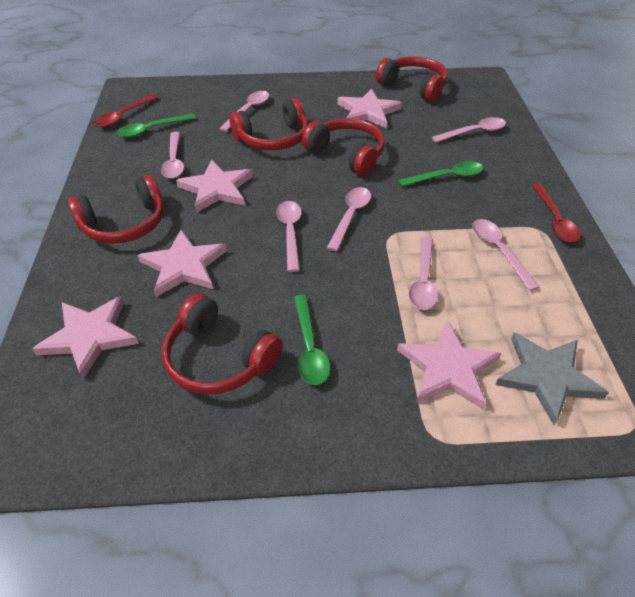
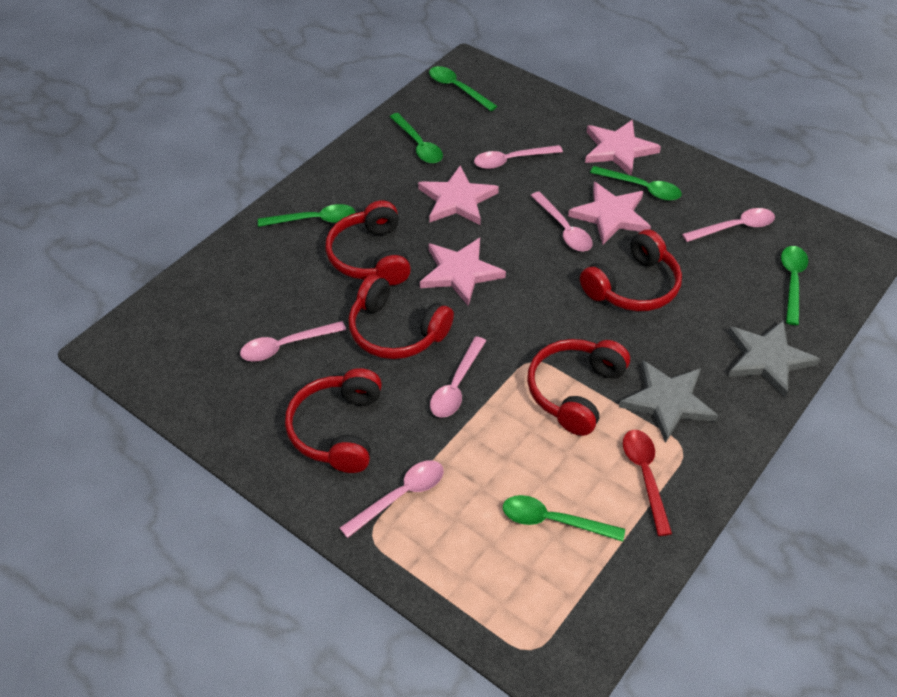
green spoon: [117,114,196,138] [294,295,331,385] [398,161,483,186] = 3 -> [258,204,355,227] [390,113,443,164] [429,66,497,111] [503,495,625,542] [590,166,682,201] [781,246,808,325] = 6
grey star: [495,332,609,425] = 1 -> [619,360,718,443] [728,320,820,397] = 2
pink spoon: [161,132,184,179] [219,91,269,132] [276,201,302,272] [327,187,371,251] [409,237,438,310] [432,117,506,143] [472,219,540,291] = 7 -> [240,321,346,361] [340,460,444,538] [430,336,486,418] [474,145,563,169] [530,191,593,251] [682,208,775,242] = 6
pink star: [32,296,139,379] [137,229,227,297] [176,159,253,213] [337,88,402,128] [397,321,501,410] = 5 -> [418,166,499,225] [420,238,506,306] [568,182,651,245] [585,120,661,176] = 4
red spoon: [95,94,159,127] [532,183,580,242] = 2 -> [623,430,672,536] = 1

